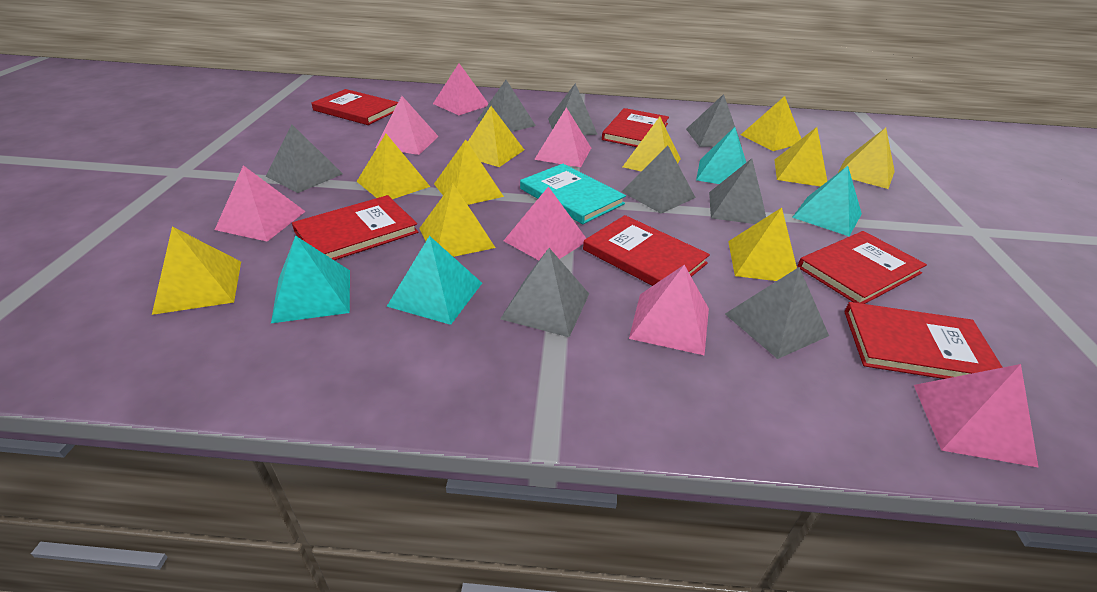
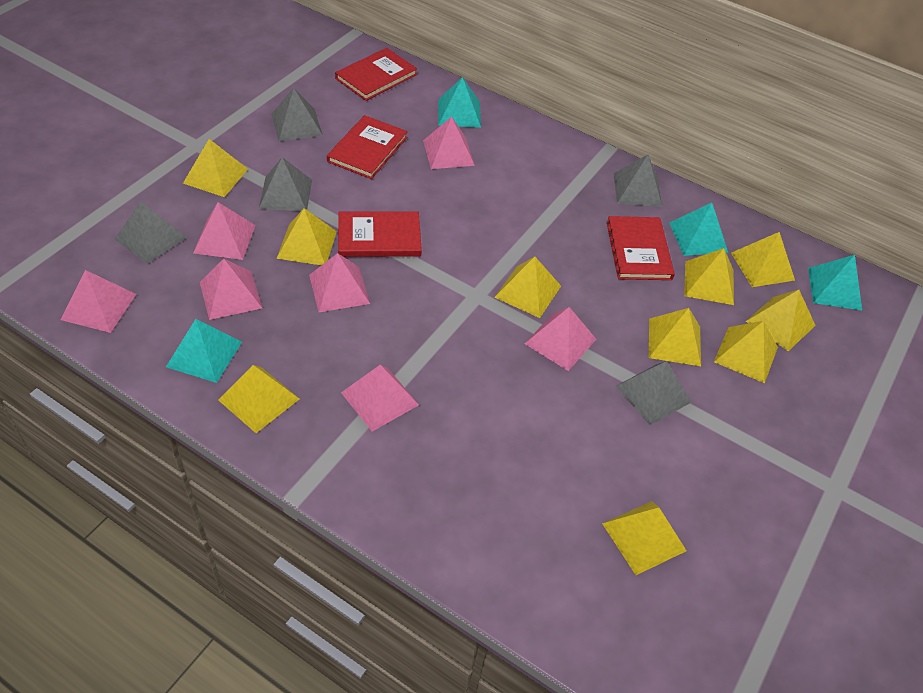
grey pyramid: [266,125,343,193] [477,80,536,132] [500,248,589,337] [548,83,598,135] [622,145,696,214] [686,94,742,147] [709,158,766,224] [725,267,829,359] = 8 -> [114,201,187,264] [259,157,312,211] [271,88,323,141] [613,155,662,207] [615,361,691,426] = 5
red book: [292,195,418,260] [312,89,398,125] [583,215,710,286] [602,108,669,147] [797,231,927,304] [844,302,1003,379] = 6 -> [327,115,408,179] [335,48,417,101] [338,211,422,257] [607,216,675,280] = 4
turquoise book: [520,164,626,224] = 1 -> none = 0

